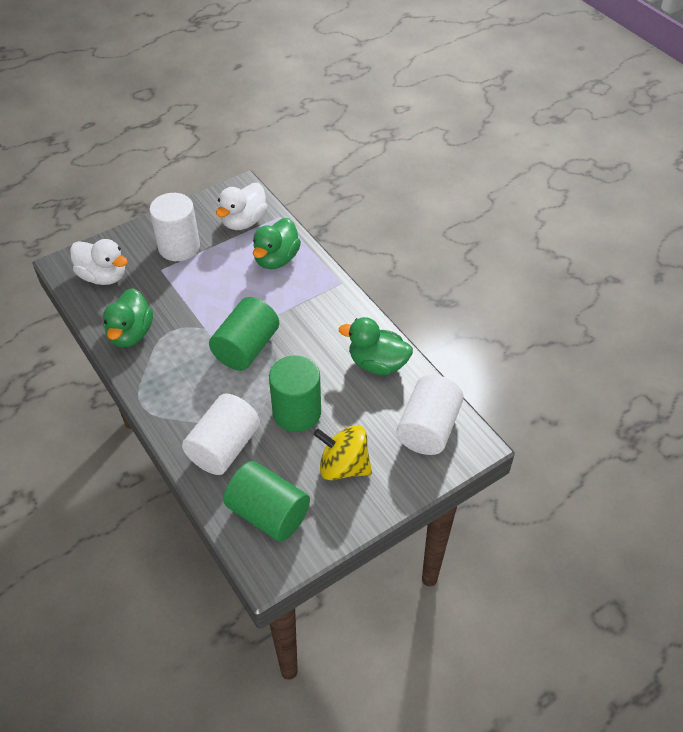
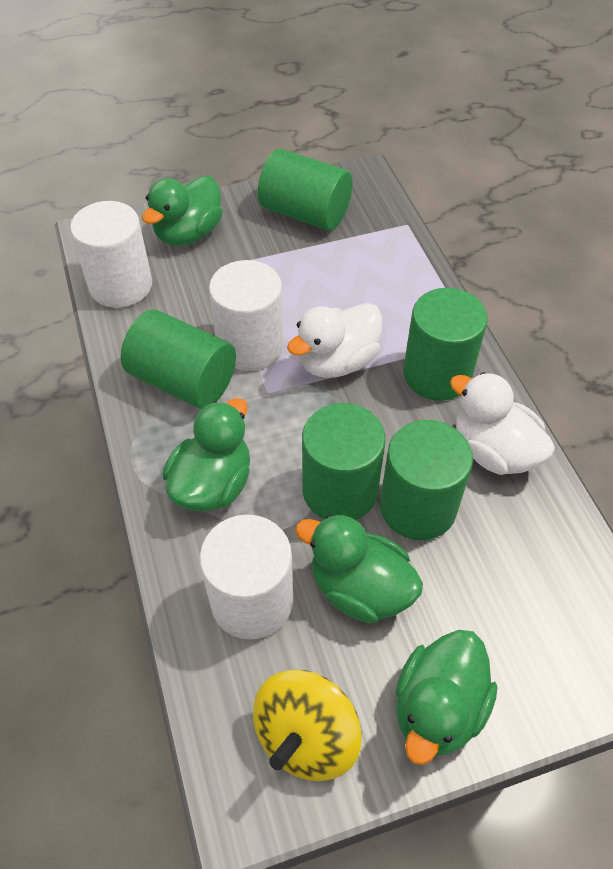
green cylinder: [209,297,279,371] [223,461,310,542] [269,355,321,432] = 3 -> [121,310,236,409] [258,149,353,231] [302,403,386,520] [380,420,473,540] [403,288,488,401] = 5
green duck: [103,288,153,347] [253,218,301,269] [339,317,413,375] = 3 -> [142,175,223,246] [163,398,250,511] [295,514,423,623] [396,630,498,765] = 4

